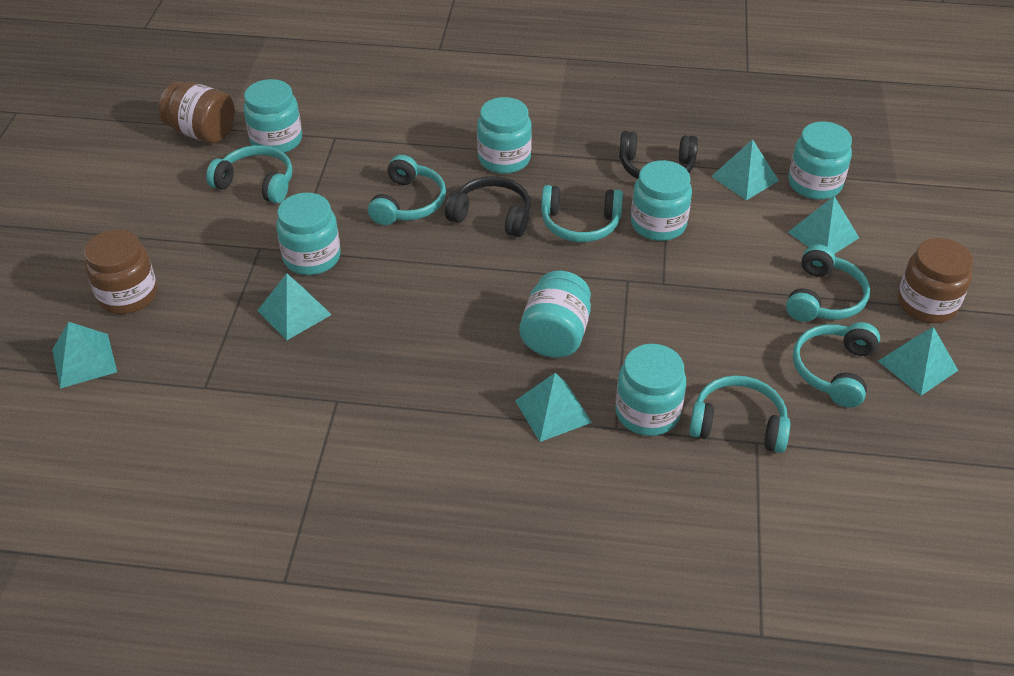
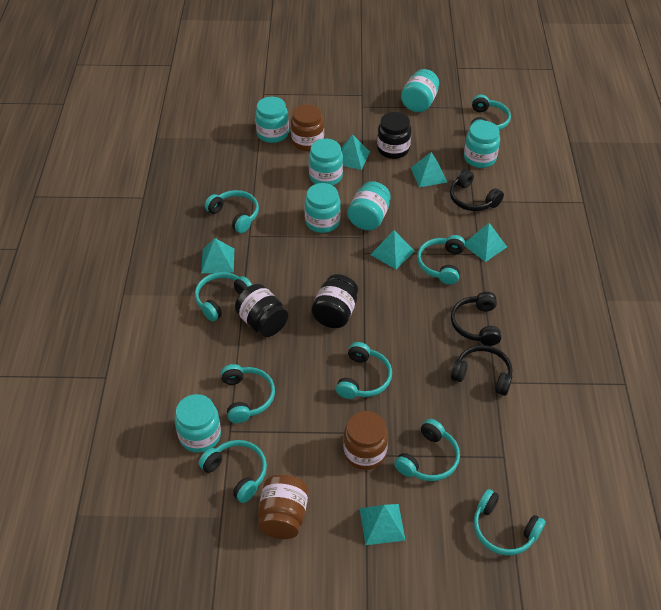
black headphones: [445,176,531,237] [619,131,698,179] = 2 -> [450,169,504,211] [451,292,501,346] [451,345,512,396] = 3
black jar: none = 0 -> [235,284,288,337] [311,274,358,328] [377,112,411,159] = 3
turquoise headphones: [206,145,293,204] [368,155,446,225] [541,185,623,242] [689,375,790,453] [786,244,870,322] [793,322,880,407] = 6 -> [195,272,252,321] [199,440,267,503] [205,190,259,233] [221,364,275,423] [336,342,392,399] [394,419,460,481] [417,235,465,285] [471,95,511,130] [474,489,545,555] = 9

